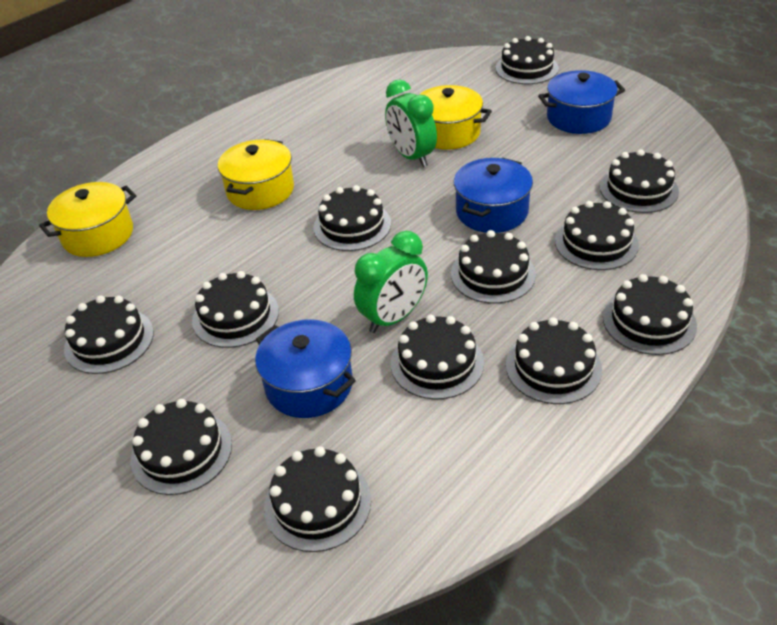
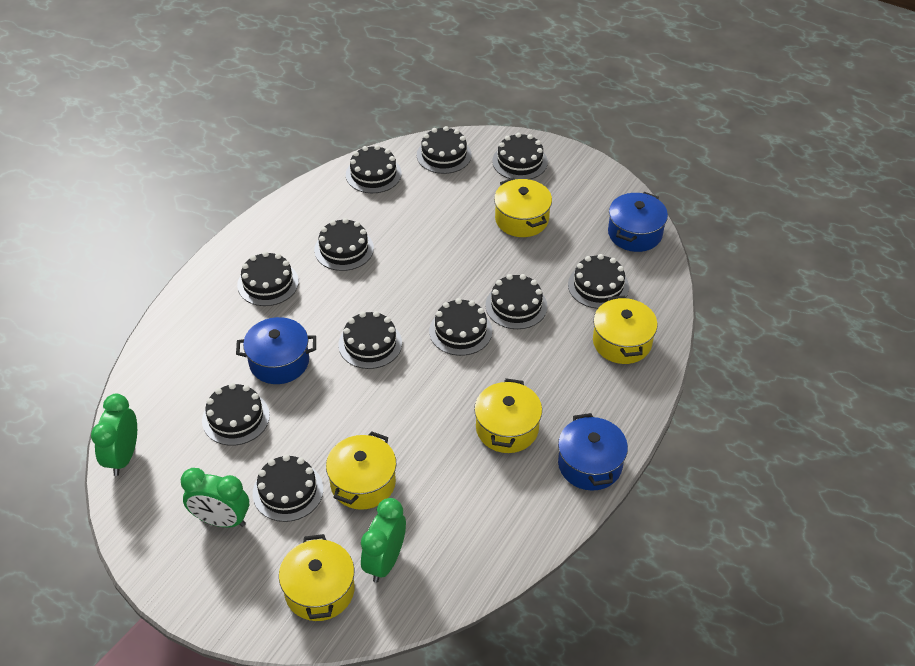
black cake: [64,295,154,374] [131,399,232,495] [192,271,279,348] [264,446,371,552] [313,185,391,251] [391,315,484,400] [451,230,536,304] [496,36,559,84] [506,317,602,404] [555,201,639,270] [600,149,679,213] [603,274,697,355] = 12 -> [202,383,270,446] [237,252,299,306] [253,454,323,522] [314,218,374,271] [338,311,402,369] [346,145,402,193] [417,126,472,174] [429,298,492,356] [485,274,547,329] [492,133,548,180] [568,254,629,309] = 11
green clock: [354,231,428,333] [385,79,437,167] = 2 -> [91,394,137,476] [180,468,249,528] [361,498,406,583] = 3
yellow pot: [39,182,136,257] [218,139,294,210] [419,85,492,150] = 3 -> [279,534,355,621] [326,431,396,510] [474,378,542,453] [494,178,552,237] [593,296,658,364] = 5

